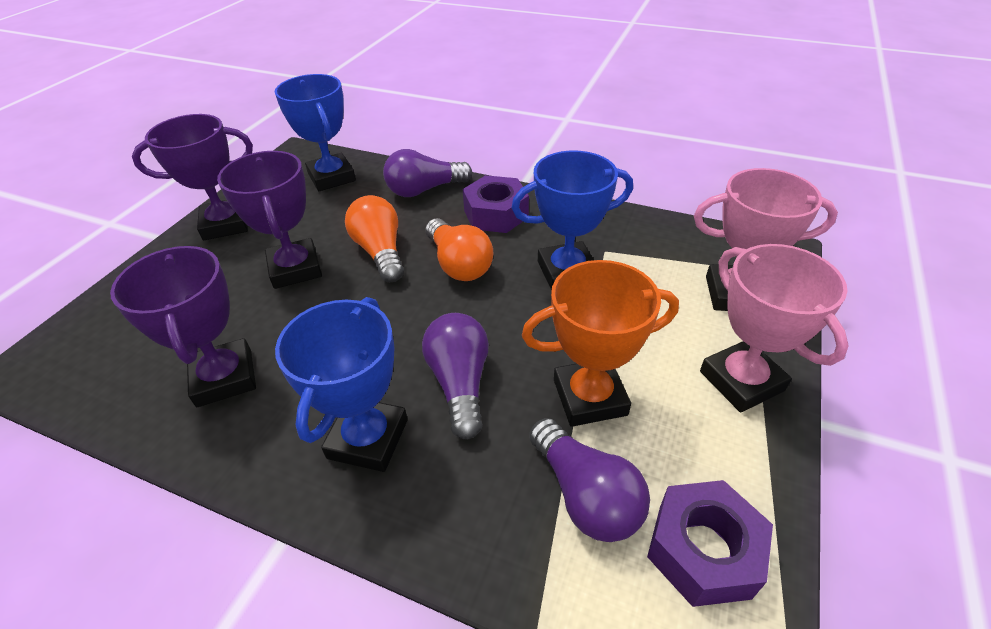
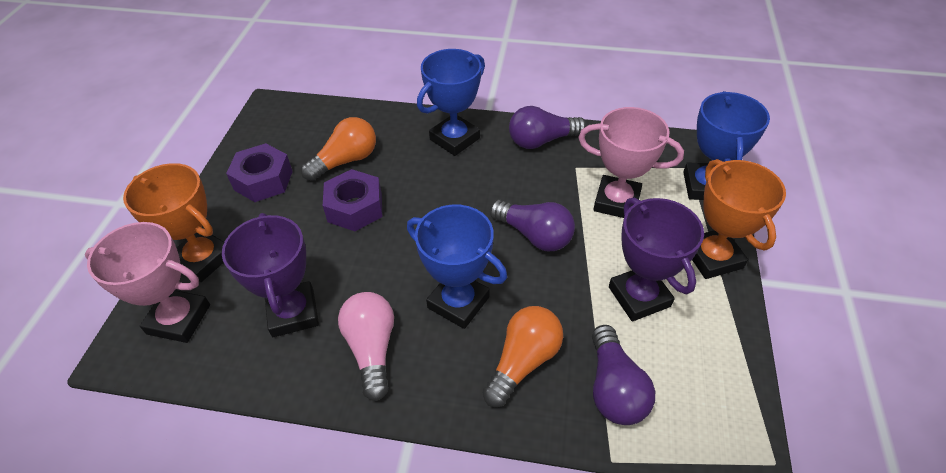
orange trophy: [522,260,679,427] = 1 -> [123,163,224,282] [692,159,786,279] = 2
pink light bulb: none = 0 -> [338,292,394,401] = 1
purple trophy: [110,246,256,407] [132,114,253,240] [217,151,322,289] = 3 -> [222,213,319,337] [609,197,704,321] = 2

